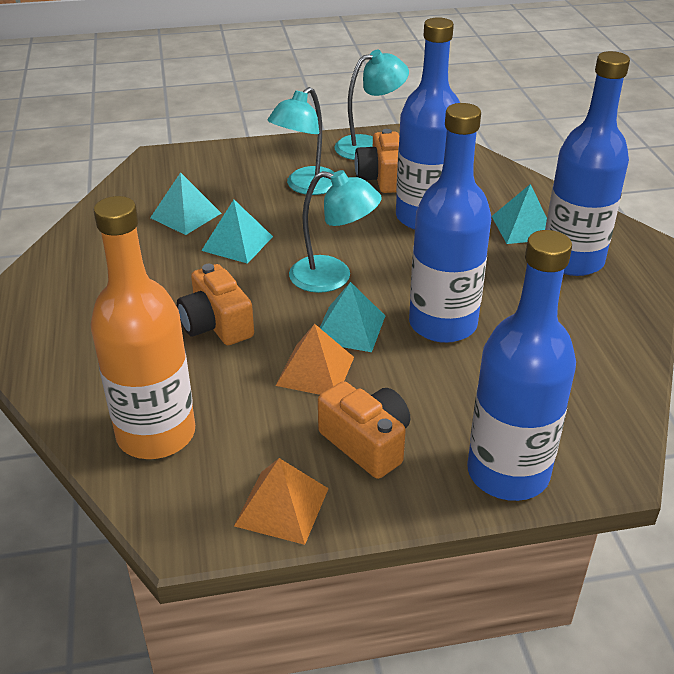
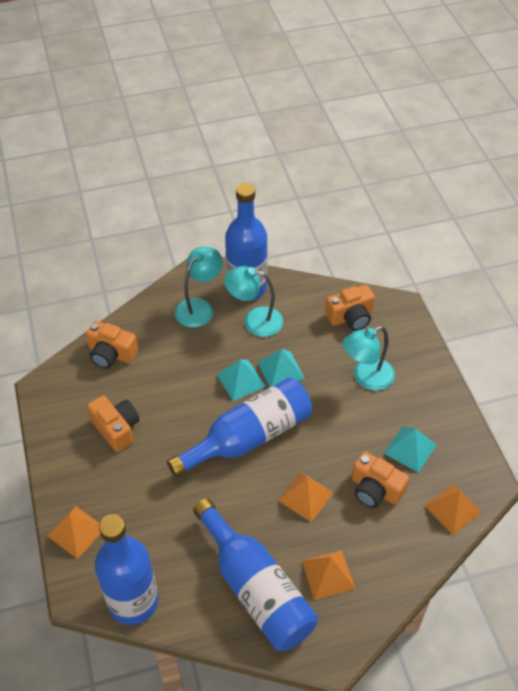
orange bottle: [90,196,195,459] = 1 -> none = 0
orange camera: [177,264,254,345] [318,381,410,479] [355,129,399,193] = 3 -> [86,321,138,369] [87,396,139,452] [325,285,375,331] [352,451,409,508] = 4
orange pyramid: [234,458,329,545] [276,324,354,395] = 2 -> [48,506,100,559] [278,472,334,522] [302,550,356,600] [425,484,482,535] = 4
turquoise pyramid: [150,172,221,235] [201,200,273,264] [320,282,385,352] [492,184,547,244] = 4 -> [216,359,266,401] [257,349,305,387] [384,426,437,473] = 3

